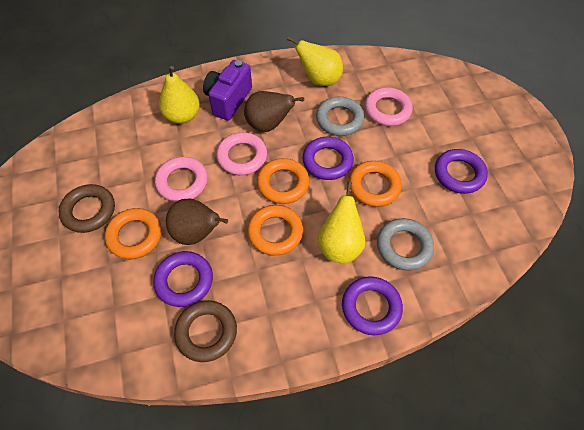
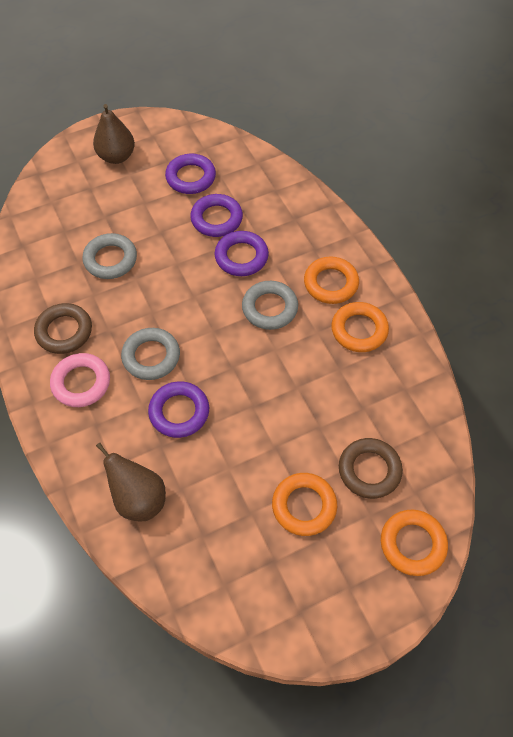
grey ring: [316,97,364,136] [377,218,434,271] = 2 -> [82,233,137,279] [121,328,180,380] [242,281,298,330] = 3
pink ring: [155,157,208,202] [216,132,267,175] [365,87,413,126] = 3 -> [50,353,110,407] = 1
purple camera: [203,60,252,121] = 1 -> none = 0
yellow pear: [159,66,200,124] [287,36,343,86] [318,181,365,263] = 3 -> none = 0

